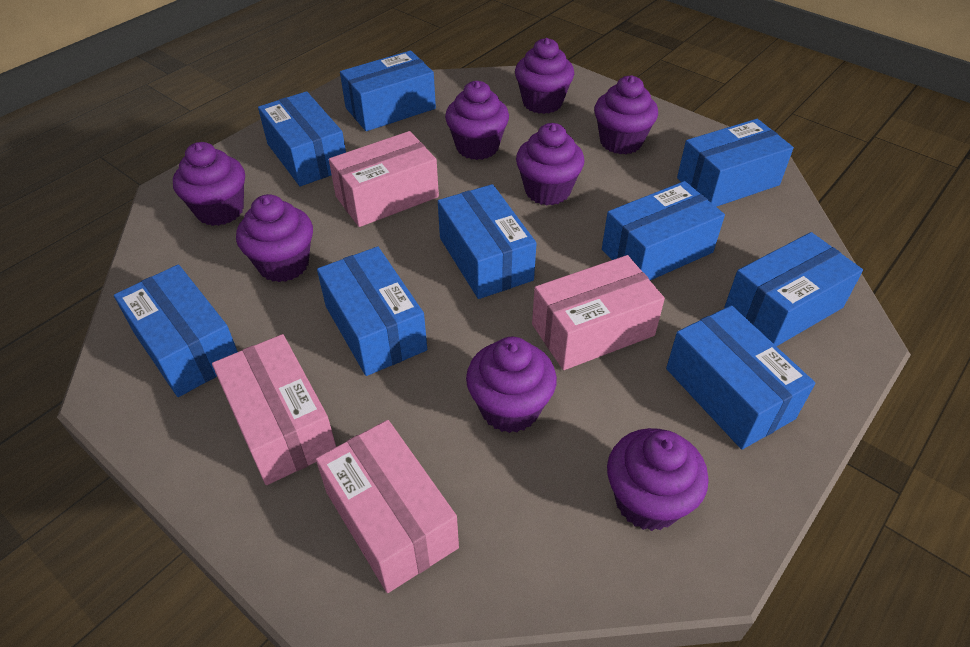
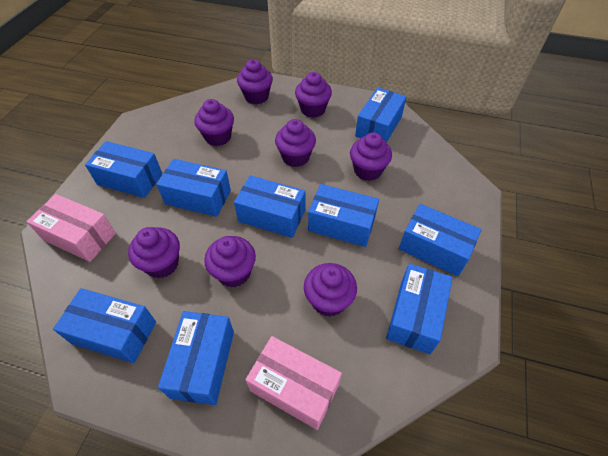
pink box: [212,334,336,485] [316,420,459,593] [329,131,439,227] [532,255,665,370] = 4 -> [26,194,116,262] [245,336,342,430] = 2

